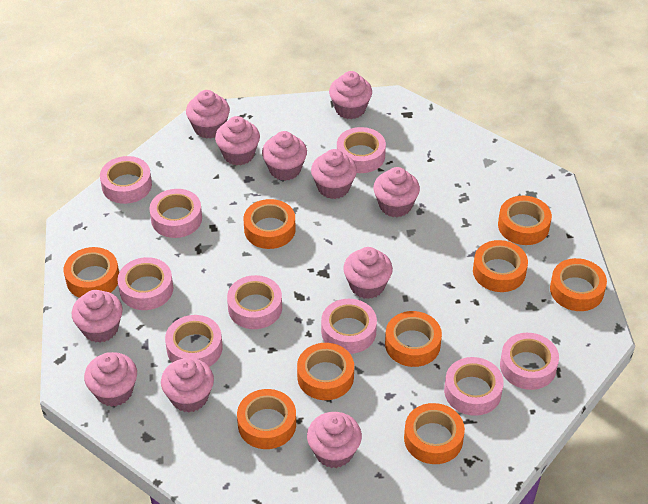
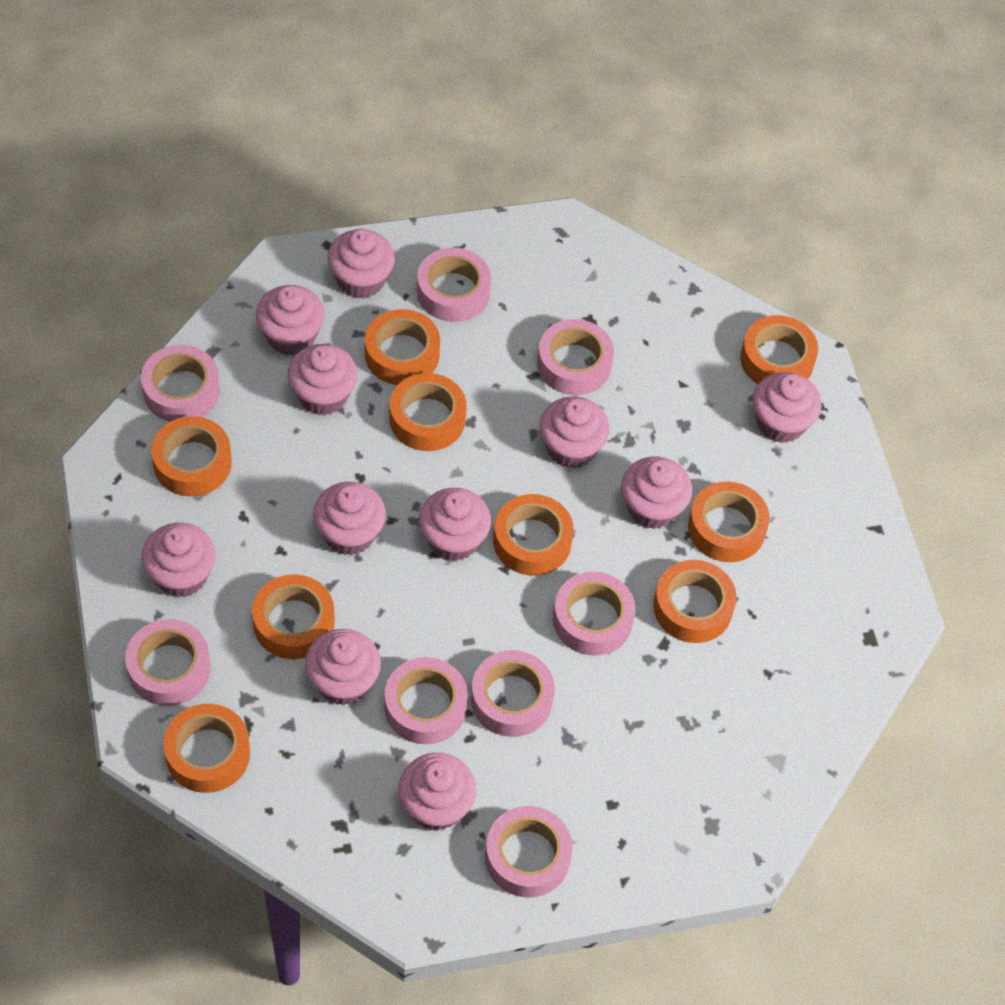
pink tape: [100,156,152,204] [117,257,173,310] [149,189,202,238] [165,315,223,367] [227,275,282,329] [321,299,377,354] [337,127,386,173] [444,357,504,416] [500,333,559,390] = 9 -> [125,619,210,706] [141,345,220,422] [384,657,468,744] [417,248,491,322] [471,650,555,737] [485,806,573,898] [537,319,614,395] [553,572,636,656] = 8

